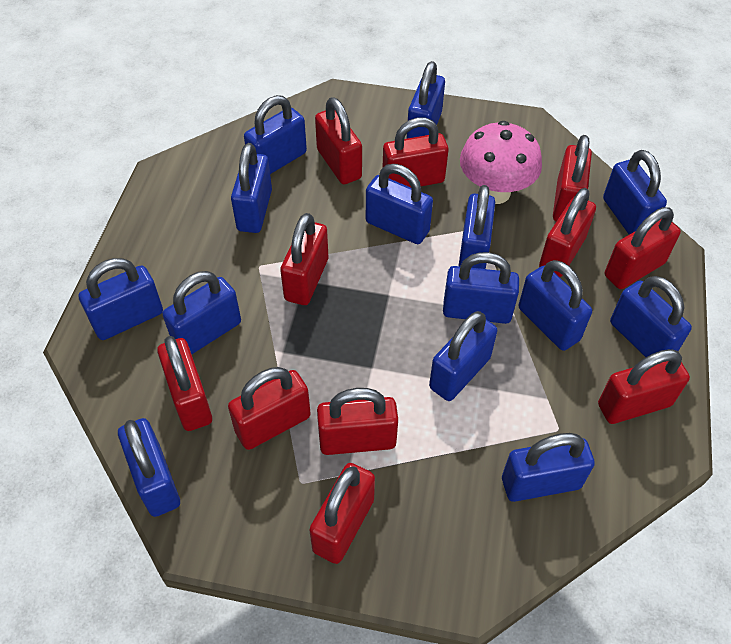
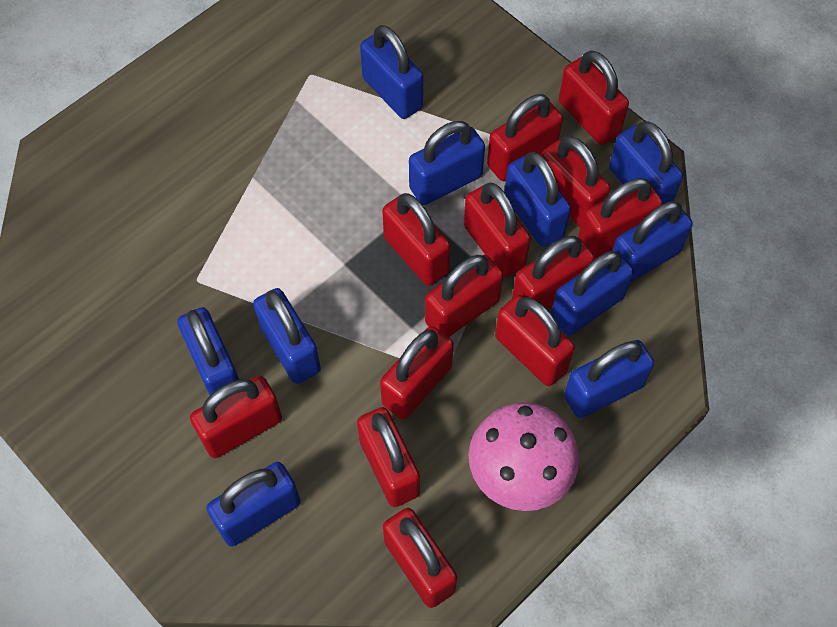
blue padlock: [78,258,163,340] [118,418,180,517] [162,271,241,354] [231,143,272,233] [244,95,307,174] [366,164,433,244] [407,61,445,139] [429,311,497,401] [443,252,519,324] [459,185,495,269] [502,433,595,502] [519,260,592,351] [603,150,667,235] [610,276,692,357] = 14 -> [177,307,239,395] [206,462,301,546] [253,288,321,384] [360,25,423,119] [409,121,485,205] [505,152,571,247] [551,251,634,336] [564,340,654,418] [609,121,683,204] [612,201,693,283] = 10
red padlock: [157,336,212,431] [228,367,311,450] [280,213,328,305] [309,463,375,564] [315,97,362,184] [317,388,398,455] [382,117,448,187] [539,188,596,277] [553,135,592,221] [598,349,690,424] [605,207,681,289] = 11 -> [190,376,282,458] [357,407,420,507] [380,326,454,420] [382,193,450,286] [383,508,457,608] [425,255,503,337] [464,183,531,277] [487,94,563,181] [495,295,575,386] [512,236,594,309] [541,136,611,227] [559,50,629,145] [578,178,663,259] = 13

